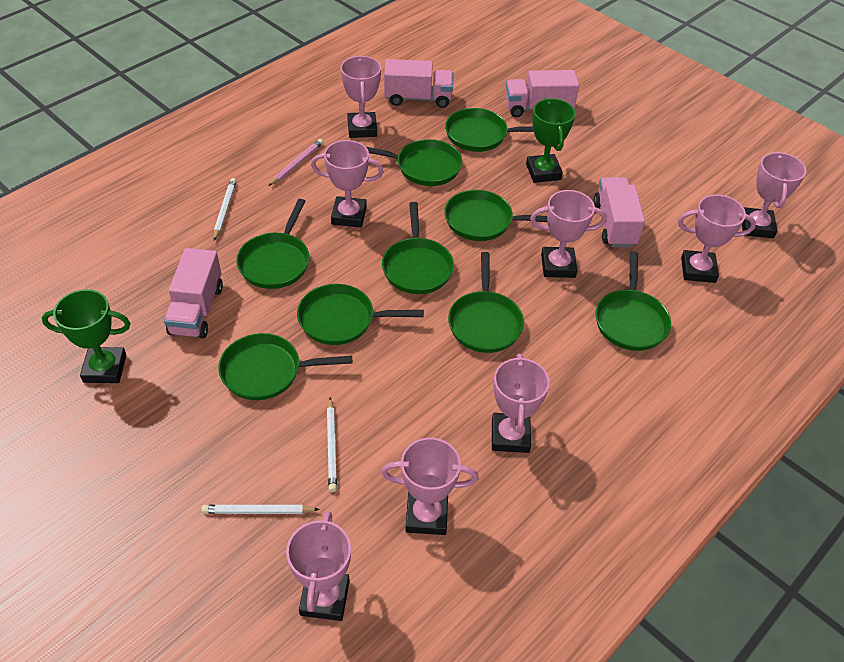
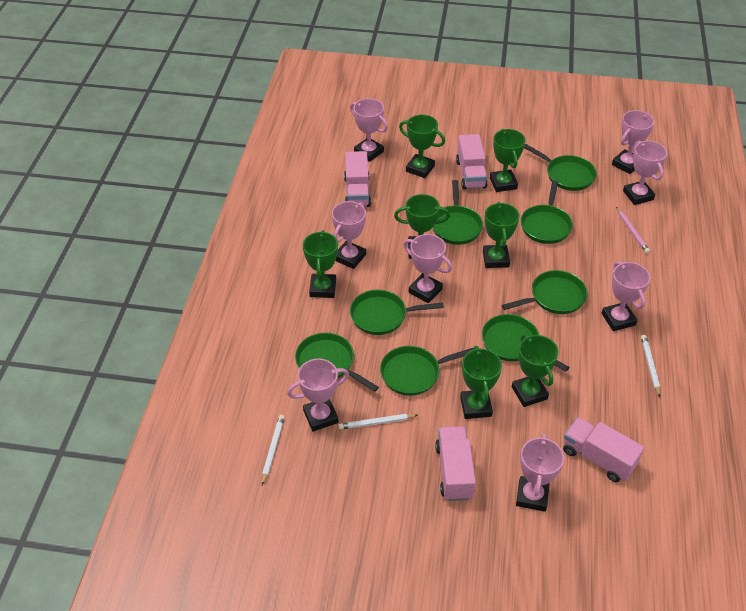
green pan: [218,333,352,400] [236,199,310,289] [297,284,424,345] [366,139,462,186] [382,202,454,294] [444,190,548,241] [445,108,534,152] [448,252,524,353] [596,251,671,351] = 9 -> [295,333,379,392] [350,290,444,335] [380,346,474,396] [433,180,483,245] [482,314,570,372] [502,270,588,314] [521,180,573,244] [524,144,597,191] = 8
green trophy: [42,289,131,383] [526,98,576,183] = 2 -> [303,230,338,298] [394,194,450,259] [399,115,445,178] [460,346,502,419] [483,202,519,268] [490,129,525,192] [512,334,559,407] = 7

